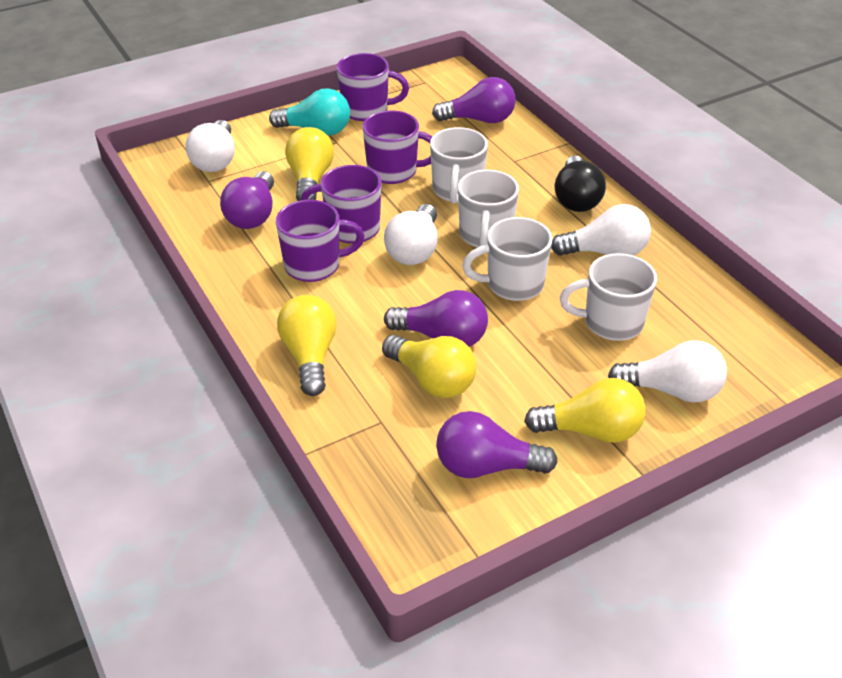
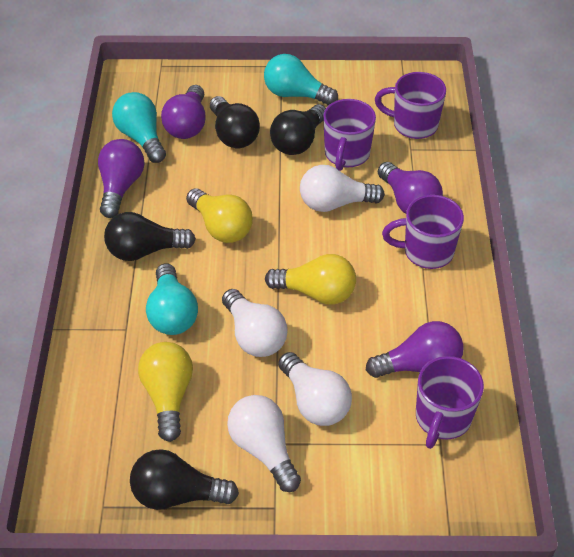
black light bulb: [555,156,606,212] = 1 -> [104,212,196,261] [130,449,239,510] [210,96,260,148] [270,104,326,155] = 4
turquoise light bulb: [269,88,350,136] = 1 -> [112,92,166,163] [146,264,198,335] [264,54,338,106] = 3
white mug: [430,127,488,203] [458,170,519,248] [462,217,553,301] [560,253,657,341] = 4 -> none = 0
yellow light bulb: [277,295,337,396] [285,127,334,201] [382,335,476,398] [524,378,646,443] = 4 -> [138,342,193,442] [186,188,253,243] [265,254,356,305] = 3

